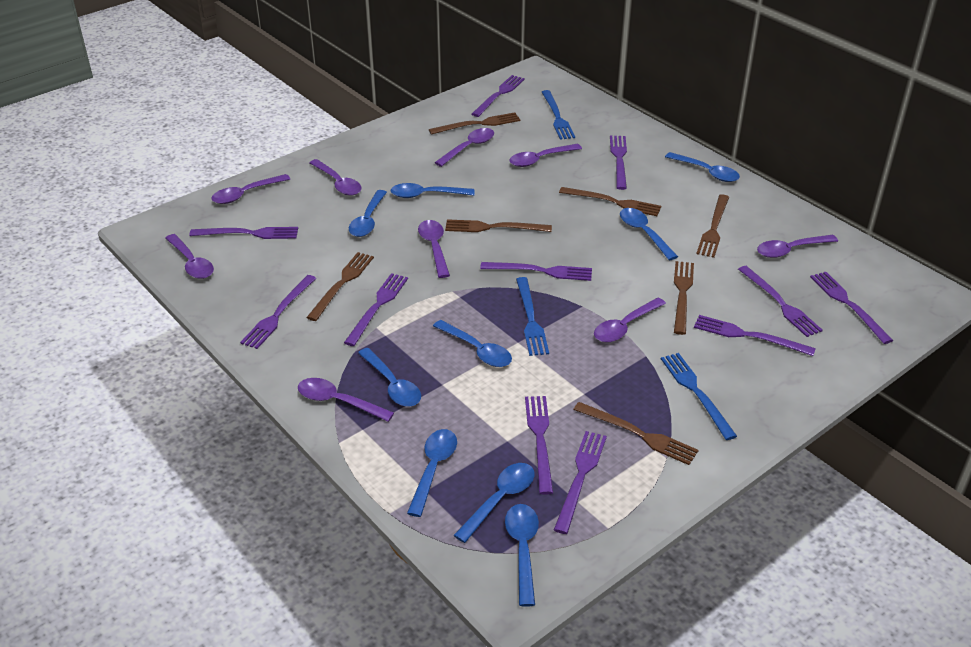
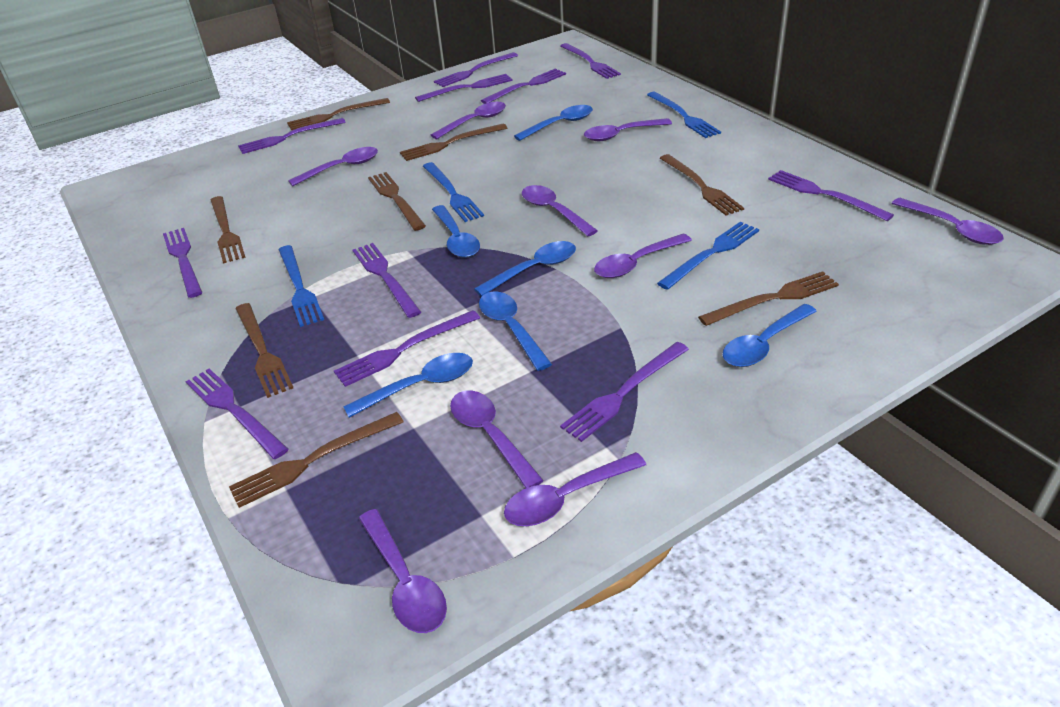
blue fork: [516,277,549,356] [542,90,575,140] [661,353,737,440] = 3 -> [279,245,324,327] [423,162,484,222] [647,92,721,138] [657,222,759,290] = 4
blue spoon: [349,190,387,237] [358,348,421,407] [390,183,475,198] [407,429,457,517] [433,320,512,367] [453,463,535,543] [505,504,539,607] [620,208,678,260] [665,152,740,182] = 9 -> [343,353,473,418] [432,205,480,258] [474,241,576,297] [479,291,552,371] [514,105,593,141] [723,304,817,367] = 6
brown fork: [306,252,374,321] [429,112,521,135] [445,219,552,232] [559,187,661,216] [573,402,699,465] [674,261,694,335] [696,194,729,258] = 7 -> [211,196,246,264] [229,412,403,508] [236,303,293,398] [287,98,390,130] [368,172,426,231] [400,124,507,161] [660,154,744,216] [698,271,839,326] = 8

